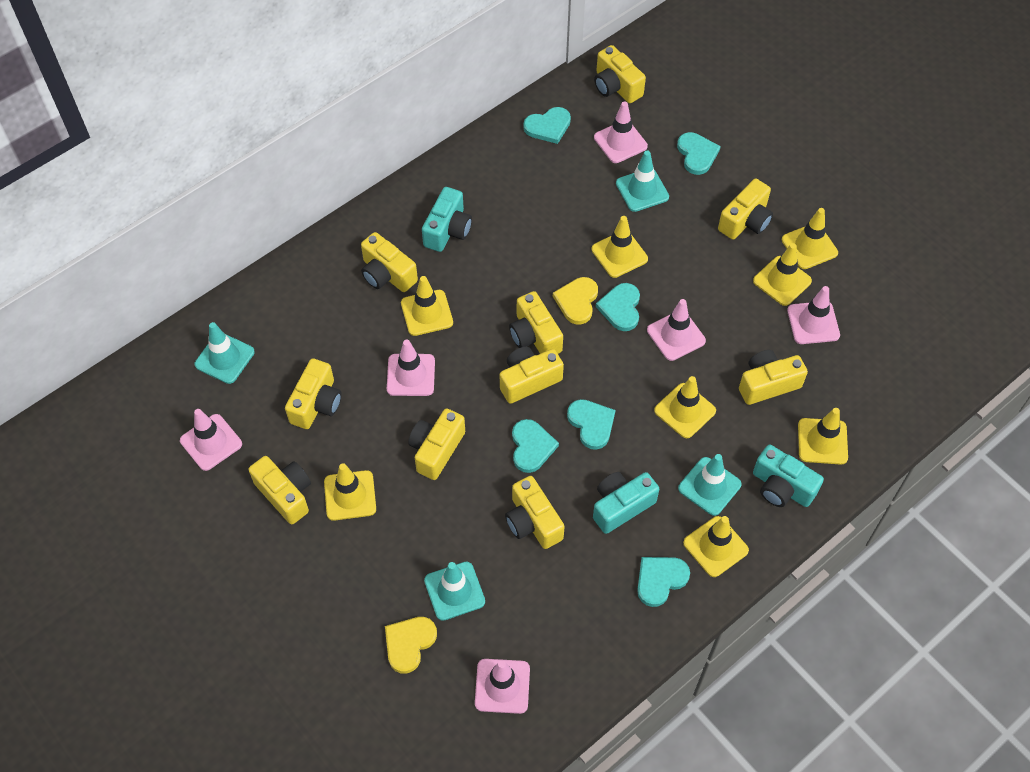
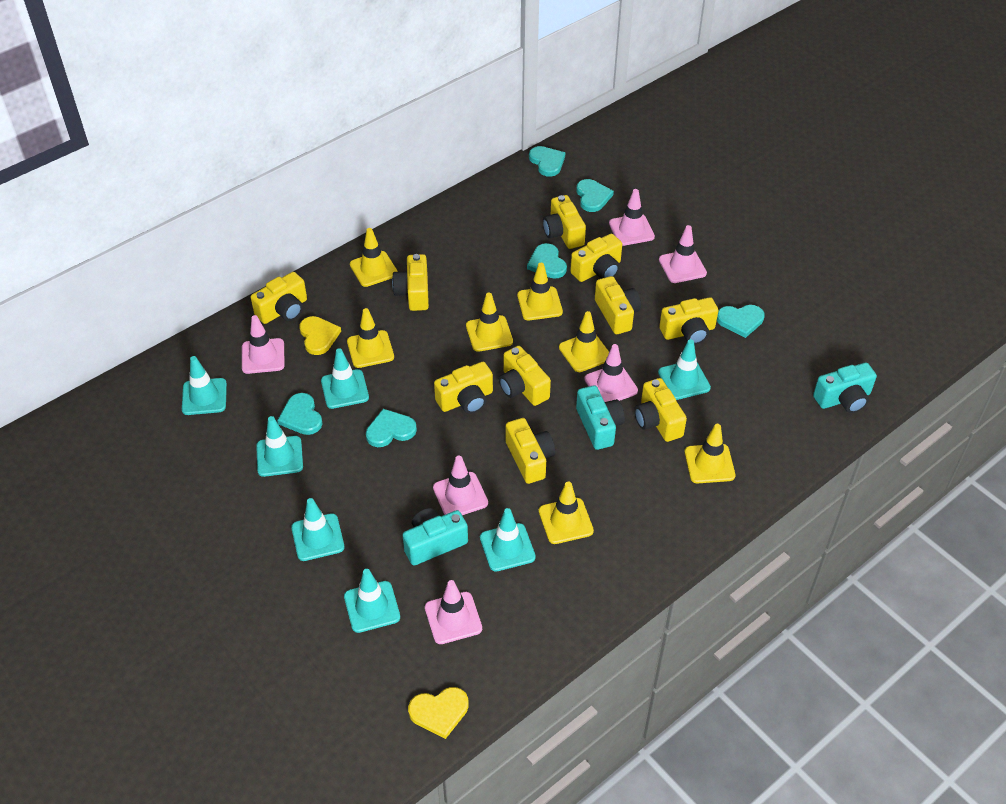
turquoise traffic cone: [195,322,255,384] [424,561,485,621] [616,151,669,212] [678,454,742,516] = 4 -> [182,356,227,415] [256,416,303,477] [291,498,344,561] [321,348,369,409] [344,569,400,633] [480,508,536,572] [658,339,711,400] = 7
yellow traffic cone: [324,463,376,521] [401,276,453,336] [592,216,648,278] [654,376,716,438] [683,516,749,577] [753,243,812,306] [782,208,838,269] [798,408,848,465] = 8 -> [347,308,394,368] [350,228,398,287] [466,293,513,352] [517,263,563,320] [539,482,594,544] [559,311,609,372] [684,424,735,483] = 7

